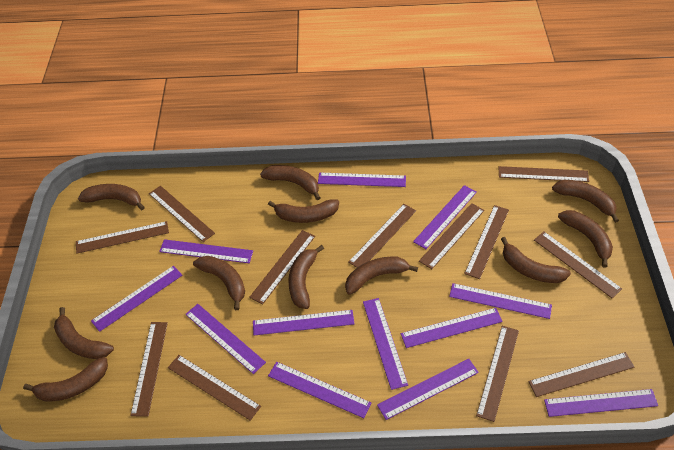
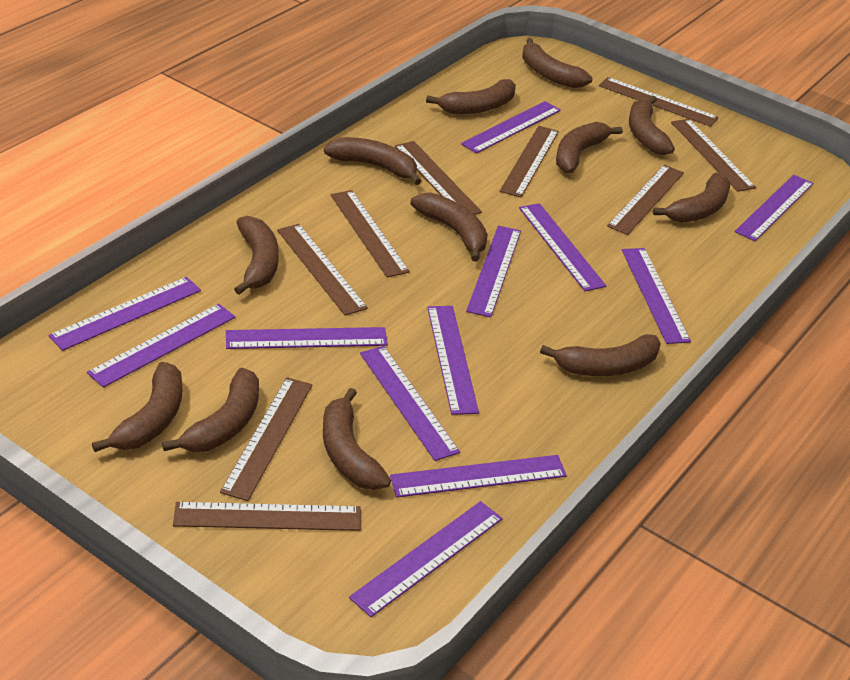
brown banana: [23,357,108,401] [54,307,114,359] [78,184,145,210] [193,256,245,310] [260,165,320,200] [268,199,339,223] [288,245,324,309] [345,257,418,295] [501,237,571,283] [552,180,619,223] [558,210,613,268] = 11 -> [92,362,182,452] [162,368,259,452] [234,216,279,295] [323,388,391,490] [324,137,421,185] [410,193,488,262] [426,79,516,115] [522,38,593,88] [540,334,661,376] [556,122,623,173] [629,96,675,155] [653,173,730,223] = 12
brown ruler: [76,221,169,254] [130,322,168,417] [149,186,215,242] [168,355,261,421] [249,230,315,304] [348,204,416,268] [419,203,485,269] [464,205,509,279] [476,326,519,422] [499,166,589,182] [528,352,634,397] [534,232,622,298] = 12 -> [173,502,361,531] [220,377,312,501] [277,224,368,316] [331,190,410,278] [395,141,482,215] [500,126,559,198] [599,77,719,127] [607,165,684,235] [671,119,756,192] = 9

